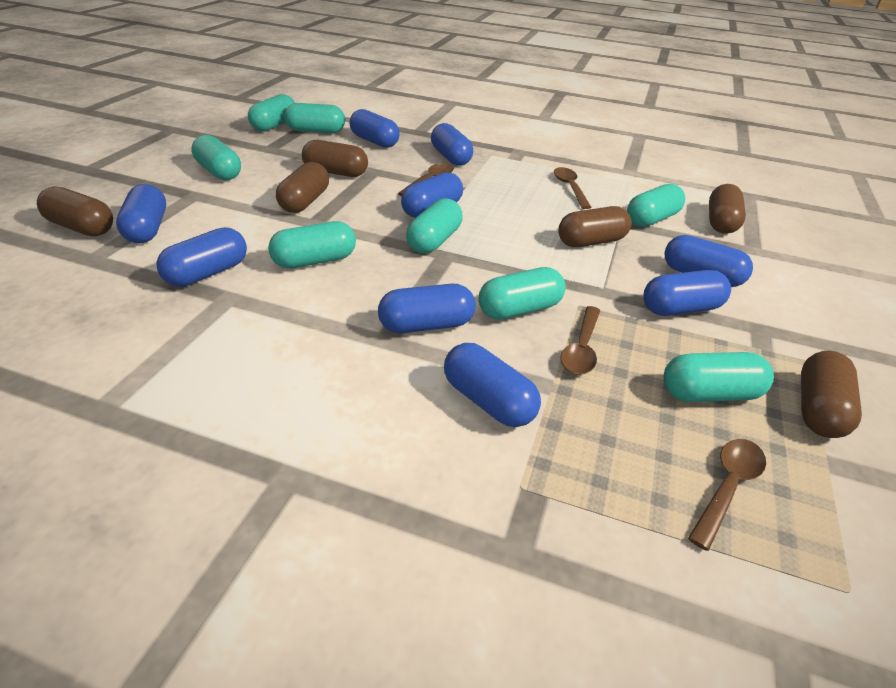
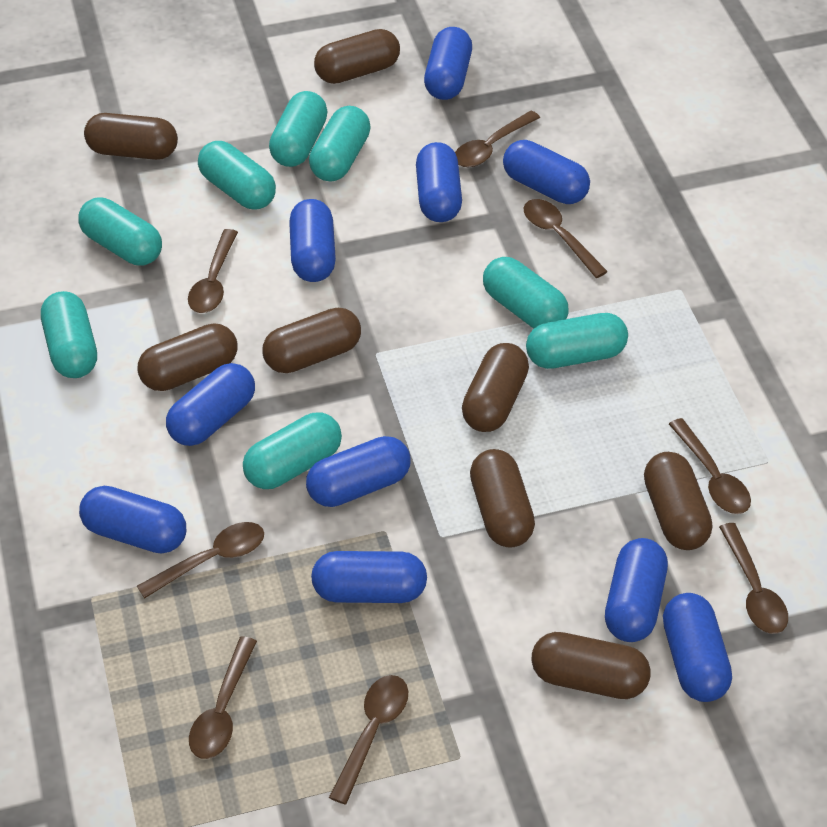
blue capsule: [116,184,166,243] [157,227,247,287] [349,109,400,148] [378,284,476,333] [401,172,463,218] [431,123,473,166] [444,343,541,427] [643,270,731,316] [664,235,753,287] = 9 -> [79,486,186,554] [166,363,255,446] [289,199,336,282] [306,436,410,507] [311,551,427,603] [416,142,462,222] [424,27,472,100] [503,140,590,204] [605,538,668,642] [663,593,732,702] = 10
brown capsule: [37,186,113,236] [276,162,329,213] [302,140,368,177] [558,206,632,247] [709,184,746,234] [801,351,862,438] = 6 -> [84,113,178,160] [137,324,238,391] [262,308,361,373] [314,29,400,84] [462,343,529,432] [470,449,535,548] [531,632,651,699] [644,452,712,550] = 8
brown spoon: [398,163,454,197] [554,167,592,209] [560,306,600,375] [688,439,766,551] = 4 -> [137,522,264,599] [188,229,238,313] [189,636,257,759] [329,675,408,805] [455,111,540,167] [524,199,608,278] [669,418,751,514] [719,523,788,634] = 8

